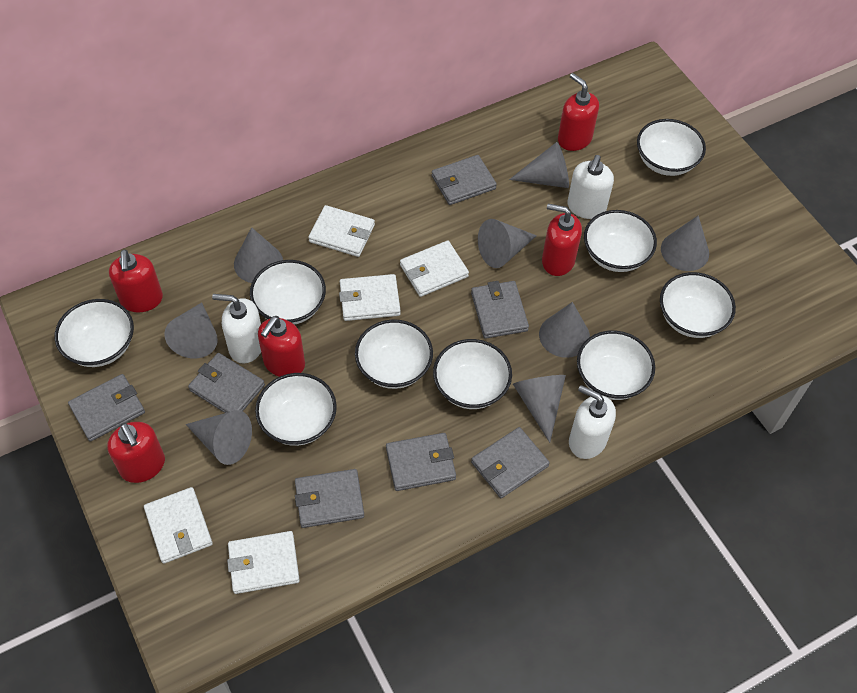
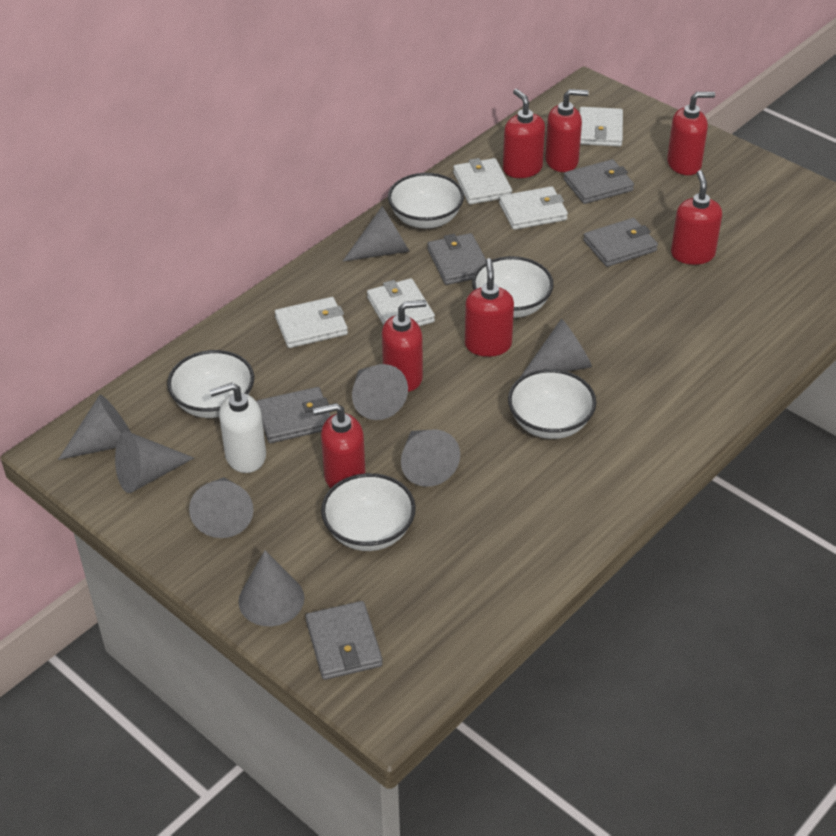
grey wallet: [68,374,145,442] [188,353,265,413] [295,469,364,528] [386,433,456,491] [432,155,497,205] [471,281,529,339] [471,427,550,498] = 7 -> [256,387,330,443] [306,601,383,680] [427,233,486,285] [564,159,634,204] [583,218,658,267] = 5
red soap dispenser: [107,422,165,483] [109,249,163,312] [258,316,305,377] [542,204,582,276] [558,73,599,151] = 5 -> [313,403,366,488] [382,300,427,392] [465,258,514,357] [503,89,545,178] [545,89,589,172] [667,92,715,175] [671,170,722,265] = 7
white bowl: [55,299,134,367] [250,260,326,325] [255,373,337,446] [355,319,433,389] [433,339,512,409] [577,331,655,400] [584,210,657,272] [637,119,706,176] [660,272,736,338] = 9 -> [167,350,254,418] [321,473,416,551] [388,173,464,228] [472,256,554,318] [508,369,596,439] = 5
white soap dispenser: [212,294,261,364] [567,155,614,219] [569,385,616,459] = 3 -> [209,383,266,473] = 1

